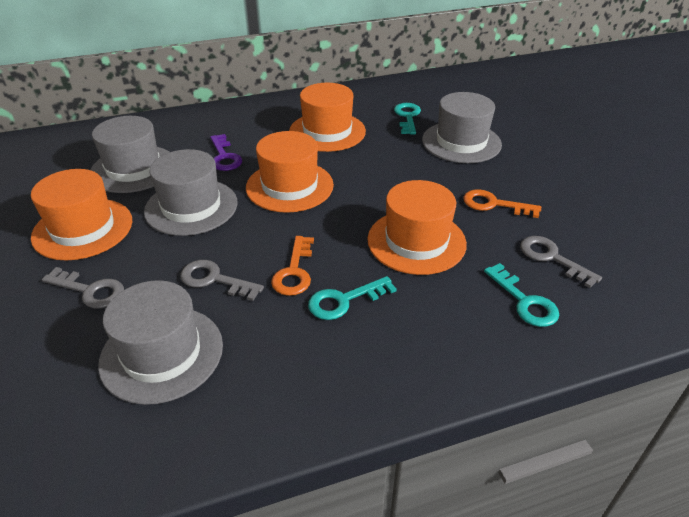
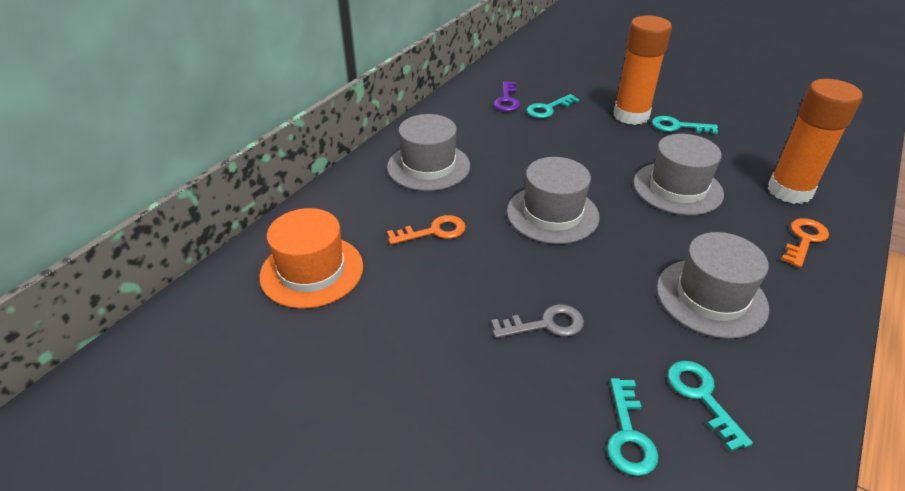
grey key: [42,267,124,309] [180,260,264,301] [520,236,602,288] = 3 -> [491,304,584,338] = 1
orange glue stick: none = 0 -> [613,15,672,125] [767,79,862,204] = 2
orange hat: [31,169,132,261] [246,131,334,213] [289,83,366,152] [368,180,467,275] = 4 -> [260,208,363,309] = 1
turquoise key: [308,276,397,320] [394,103,421,135] [484,263,559,327] = 3 -> [526,94,579,118] [607,378,658,476] [652,116,718,134] [668,361,753,452] = 4

